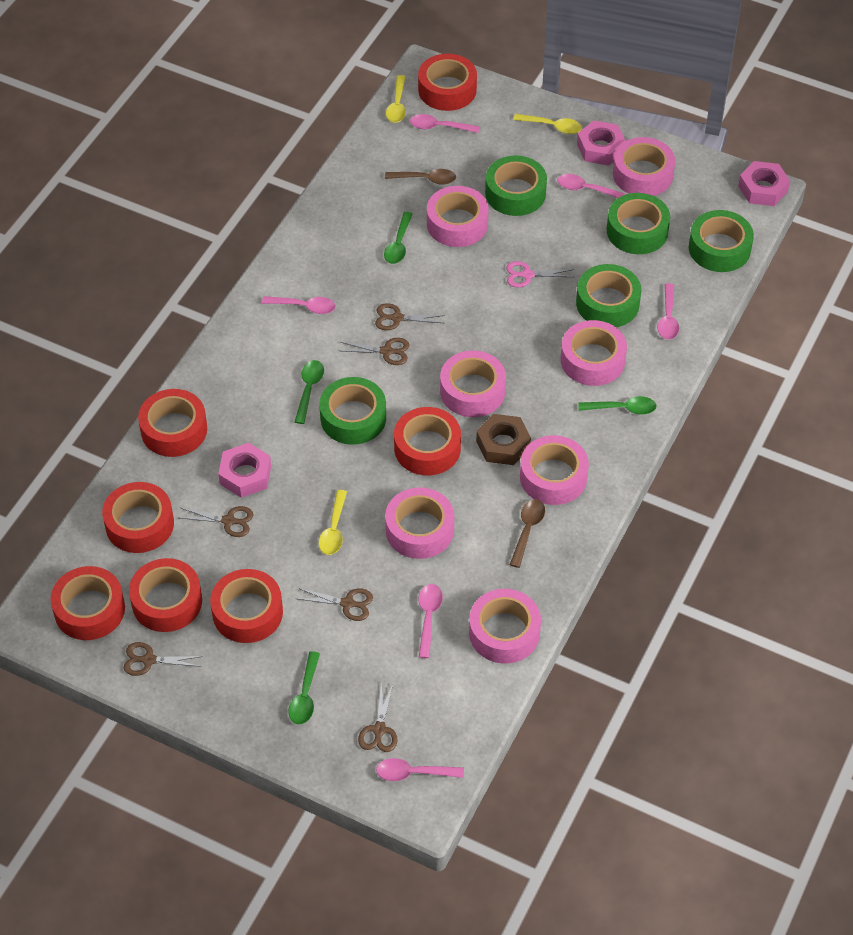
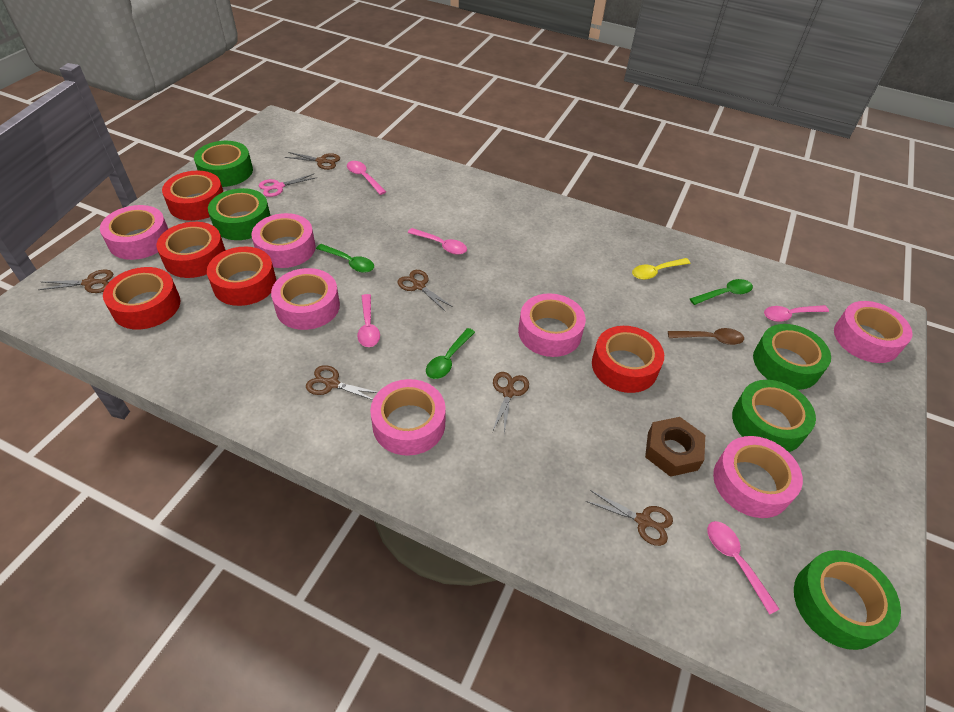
brown spoon: [385,169,456,185] [510,499,545,568] = 2 -> [668,328,744,345] = 1
green spoon: [288,651,320,724] [294,360,324,424] [384,212,413,264] [578,396,657,415] = 4 -> [316,244,374,273] [426,328,475,379] [690,279,753,305] = 3
pink nut: [218,443,271,498] [577,121,625,166] [738,161,790,206] = 3 -> none = 0
pink spoon: [262,296,336,314] [376,758,464,781] [410,114,480,133] [419,584,443,658] [558,174,626,198] [657,283,679,340] = 6 -> [347,161,386,195] [357,294,380,347] [408,228,467,255] [707,521,779,615] [764,305,829,322] = 5
red tape: [51,566,125,640] [102,482,174,553] [129,558,202,632] [138,389,207,457] [210,569,283,643] [394,407,461,475] [418,54,477,111] = 7 -> [103,267,180,329] [156,222,225,278] [162,171,223,221] [207,247,276,306] [592,326,664,393] = 5
yellow spoon: [319,490,347,555] [386,75,406,123] [513,114,582,134] = 3 -> [632,258,691,280] = 1

